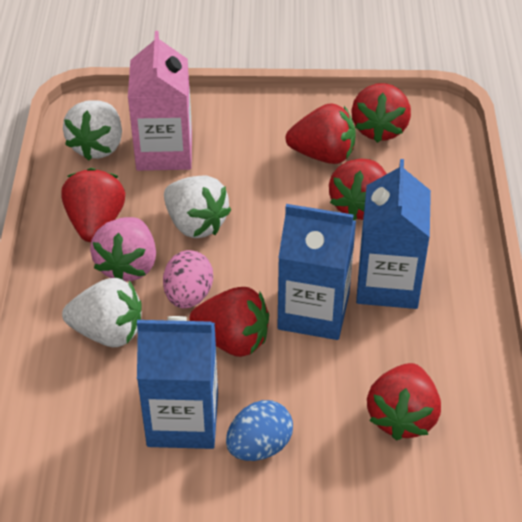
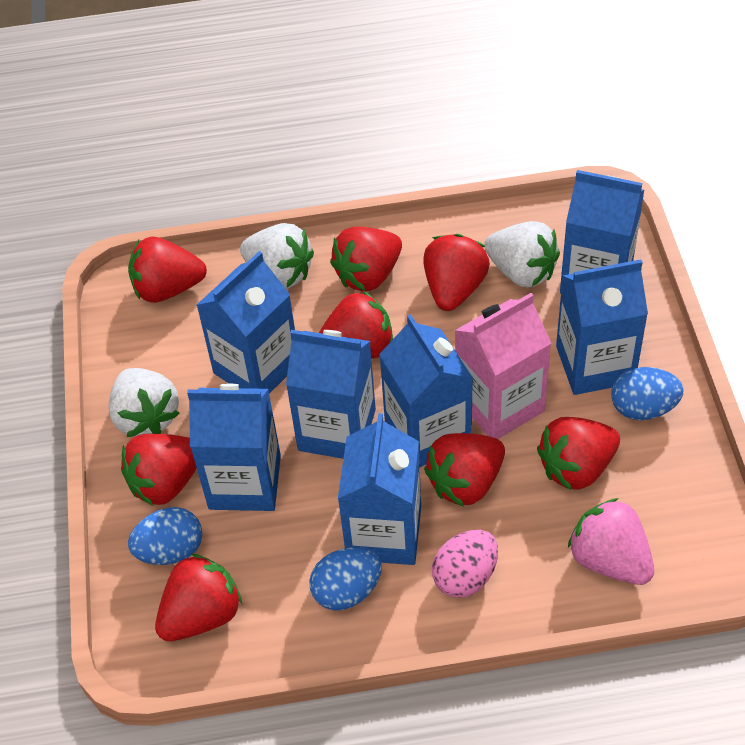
blue carton: [137,316,218,449] [277,204,356,340] [356,159,431,309] = 3 -> [187,383,281,511] [197,251,295,394] [286,330,376,459] [338,413,421,565] [379,314,473,467] [556,260,648,395] [560,170,644,293] = 7
blue egg: [226,400,293,461] = 1 -> [128,507,203,565] [309,547,382,610] [611,367,683,420] = 3
red strawberry: [61,168,125,242] [190,287,269,357] [285,103,356,164] [329,159,387,220] [351,83,411,143] [367,363,441,441] = 6 -> [121,434,197,506] [128,237,207,303] [155,553,242,641] [319,291,393,359] [330,226,402,291] [423,234,490,311] [424,433,505,507] [537,417,620,490] = 8

